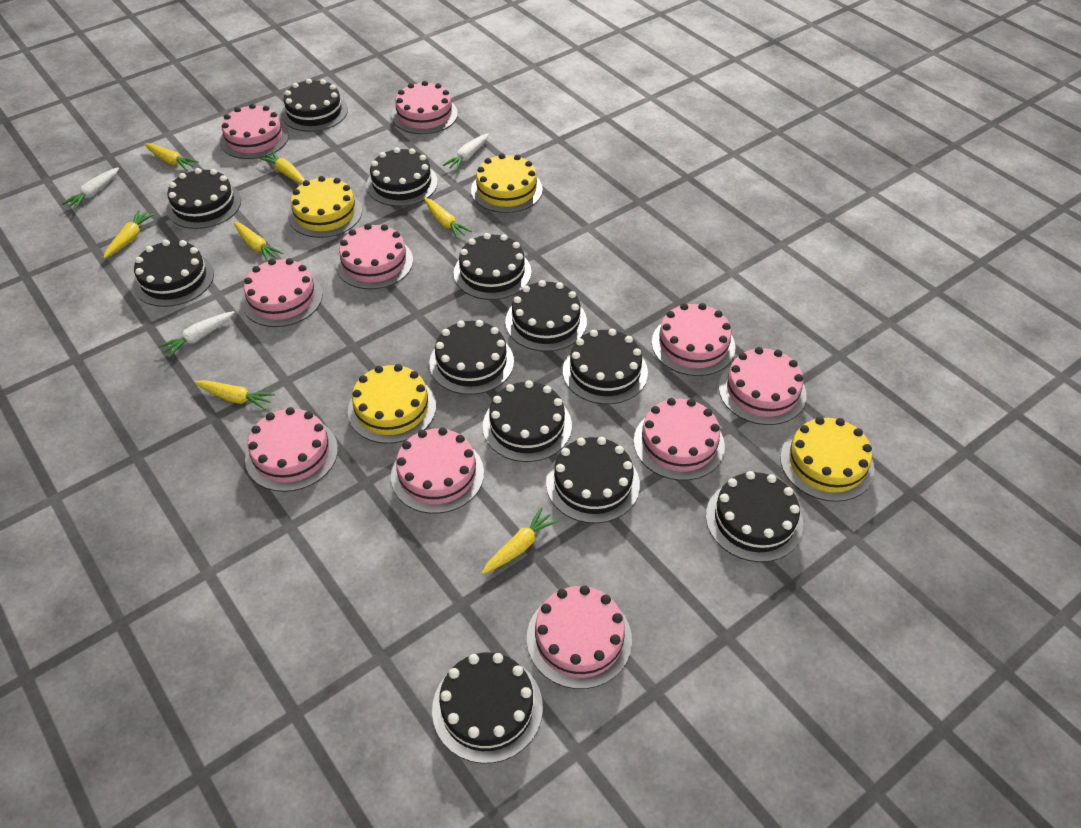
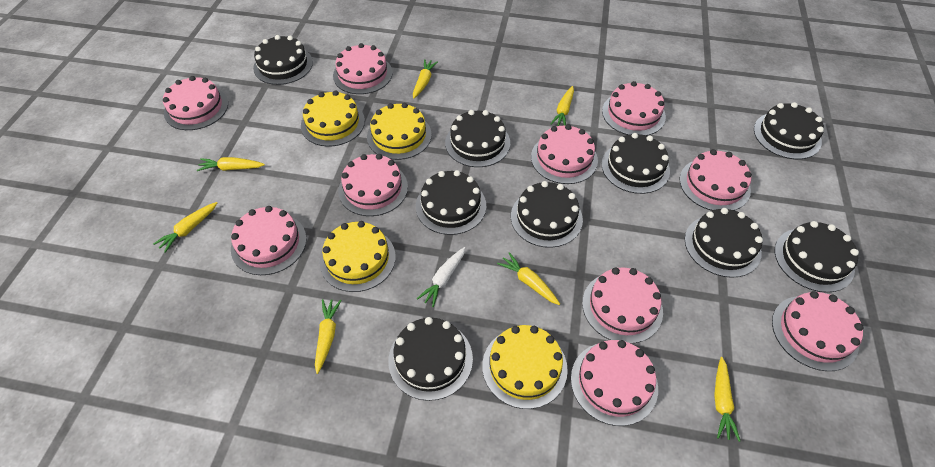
black cake: [133,240,214,307] [166,168,241,229] [281,79,348,132] [366,147,438,206] [429,320,514,395] [432,652,543,763] [454,233,531,300] [483,380,572,462] [505,280,587,352] [546,437,640,523] [563,329,648,404] [706,471,803,562] = 12 -> [253,35,313,85] [388,317,473,401] [416,170,486,235] [445,110,510,167] [511,181,583,248] [601,133,670,194] [685,208,763,278] [754,102,824,159] [775,221,859,293] = 9
white carrot: [62,167,119,210] [158,311,235,358] [443,133,489,171] = 3 -> [417,247,465,307] = 1

